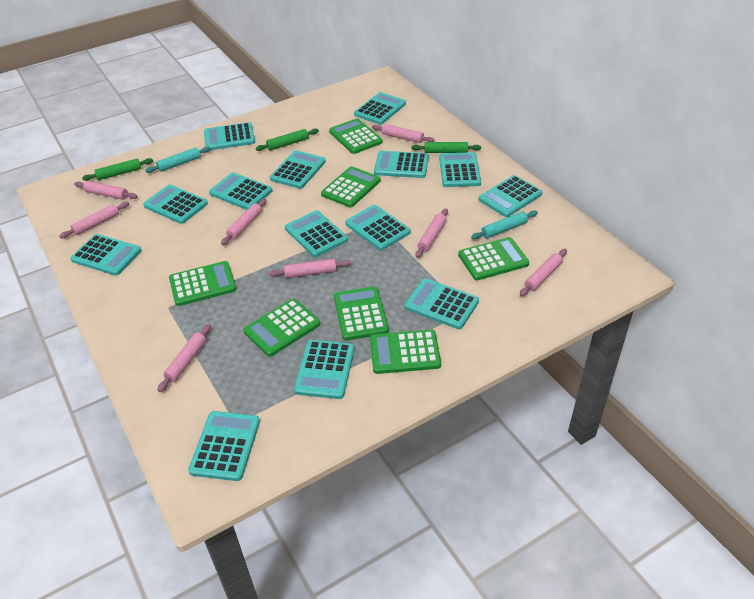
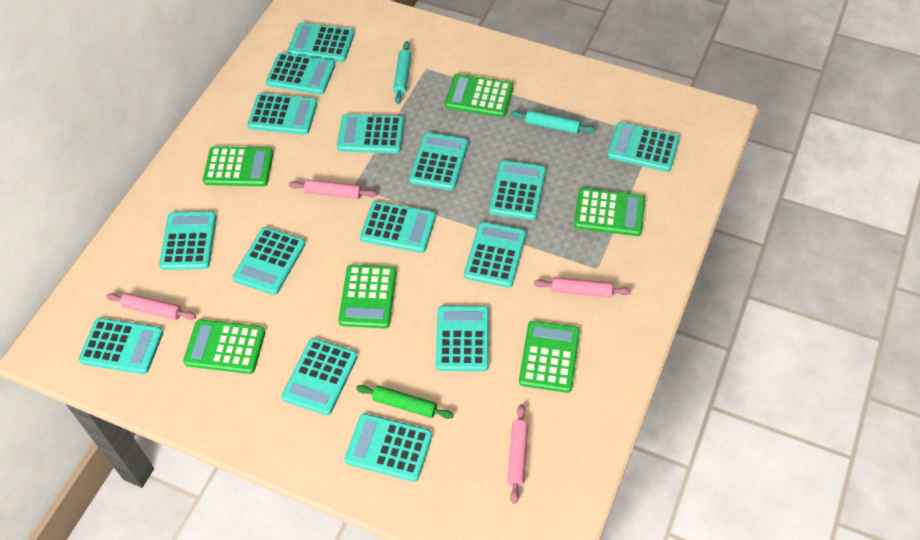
green calculator: [169,261,237,306] [243,299,320,357] [321,166,381,207] [329,119,382,154] [334,286,389,341] [370,330,441,374] [458,237,529,280] = 7 -> [183,319,265,374] [203,146,273,186] [338,264,397,328] [445,74,513,117] [519,321,580,393] [574,188,645,236] = 6
green rolling pin: [82,158,153,181] [255,129,319,151] [412,142,481,153] = 3 -> [356,385,454,419] = 1
pink rolling pin: [59,202,129,238] [74,181,137,200] [158,324,211,392] [221,199,266,245] [269,259,351,278] [372,124,435,143] [415,208,448,258] [520,249,567,296] = 8 -> [106,293,196,320] [289,179,377,199] [507,404,528,504] [534,277,631,298] = 4
turquoise calculator: [70,234,142,276] [143,184,208,224] [188,411,260,481] [204,122,255,150] [209,172,272,210] [270,150,326,189] [285,210,348,257] [294,340,355,399] [345,205,411,250] [354,92,406,125] [374,151,429,178] [404,279,479,329] [439,152,481,187] [479,175,543,217] = 14 -> [78,318,163,374] [159,211,217,270] [233,227,306,295] [248,93,317,135] [266,53,335,95] [281,338,358,415] [288,23,354,62] [337,114,404,154] [345,414,432,482] [360,201,436,253] [409,132,468,191] [436,306,489,371] [464,222,526,288] [489,160,546,220] [607,122,680,172] = 15

